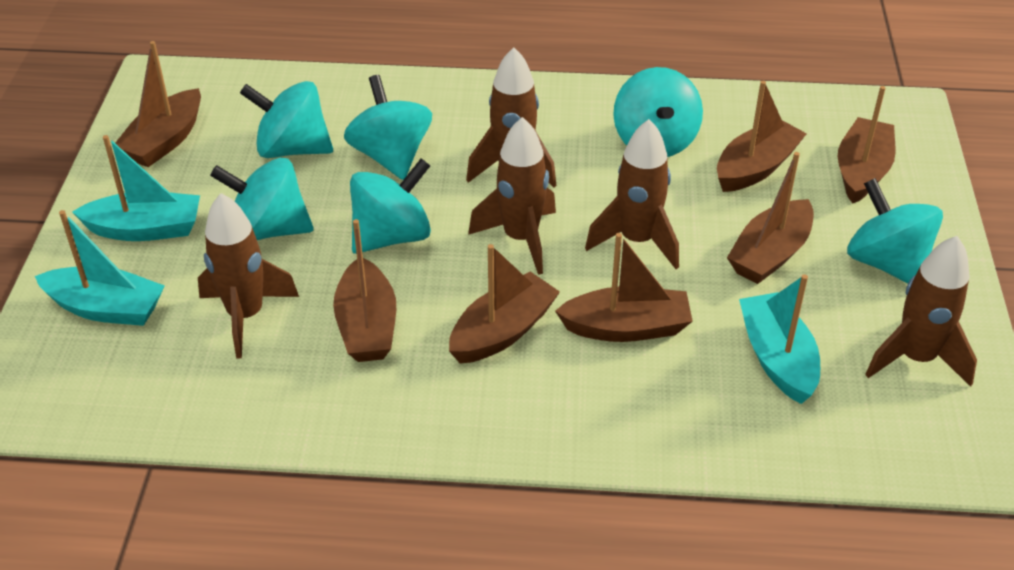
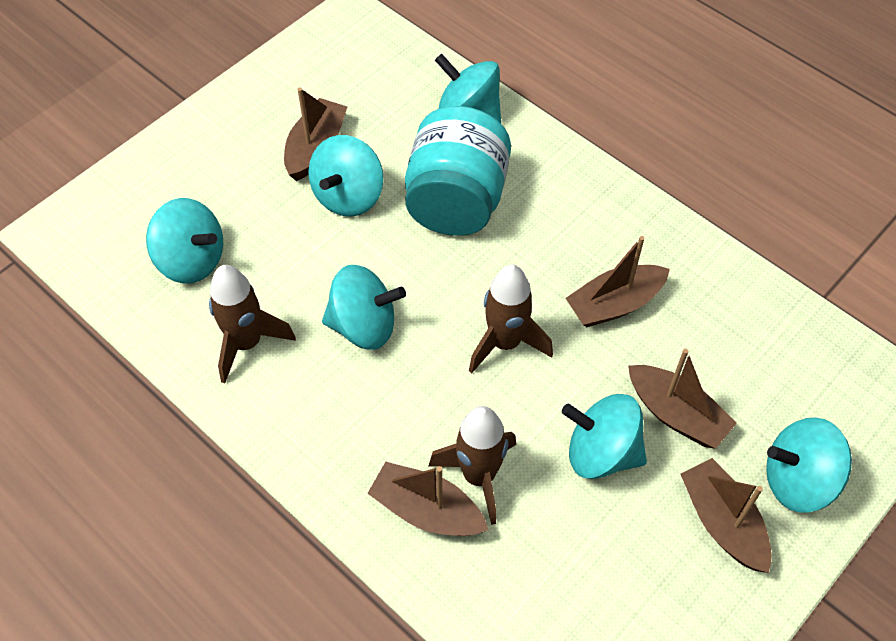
brown boat: [115,41,201,167] [333,219,396,362] [449,244,560,364] [555,233,693,342] [717,81,807,192] [727,152,814,284] [838,86,895,204] = 7 -> [284,87,347,181] [367,462,489,536] [565,236,670,327] [628,349,736,449] [681,458,772,573] = 5
brown rocket: [198,193,299,358] [466,47,556,188] [468,117,556,275] [585,119,679,269] [865,236,977,387] = 5 -> [209,265,296,383] [429,406,516,525] [469,264,553,373] = 3
turquoise boat: [35,210,165,326] [72,135,200,241] [739,274,820,404] = 3 -> none = 0
turquoise jar: none = 0 -> [405,106,511,236] = 1

